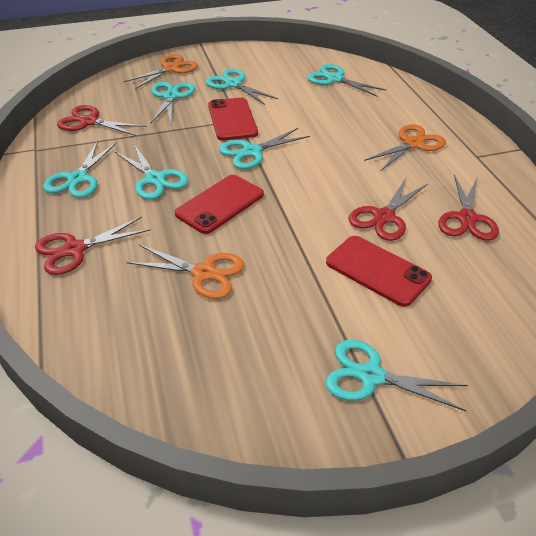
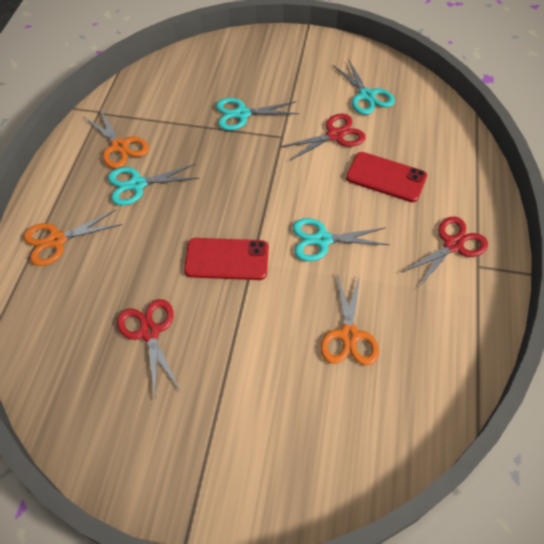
red phone: [175,175,264,234] [208,97,258,141] [326,236,432,307] = 3 -> [184,238,269,280] [346,152,427,202] = 2
red scissors: [35,217,151,275] [57,105,147,136] [349,178,427,241] [438,175,499,241] = 4 -> [117,299,181,395] [280,114,366,161] [401,217,488,288] = 3
turquoise scissors: [43,141,117,198] [115,144,188,200] [151,82,195,124] [206,69,278,105] [219,128,310,169] [307,64,387,97] [325,340,469,411] = 7 -> [108,164,200,206] [216,98,299,131] [293,218,390,261] [333,59,395,115] = 4

